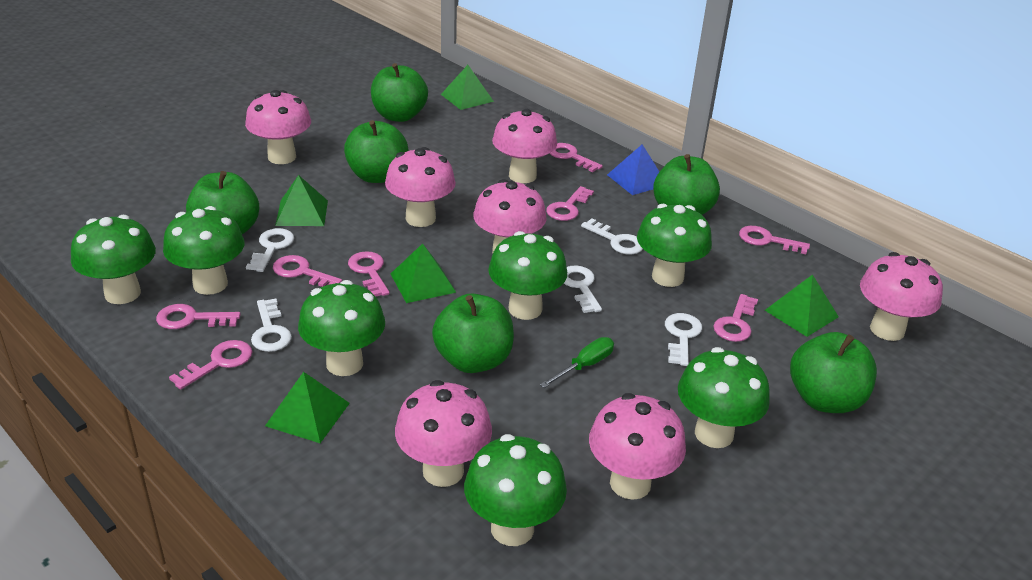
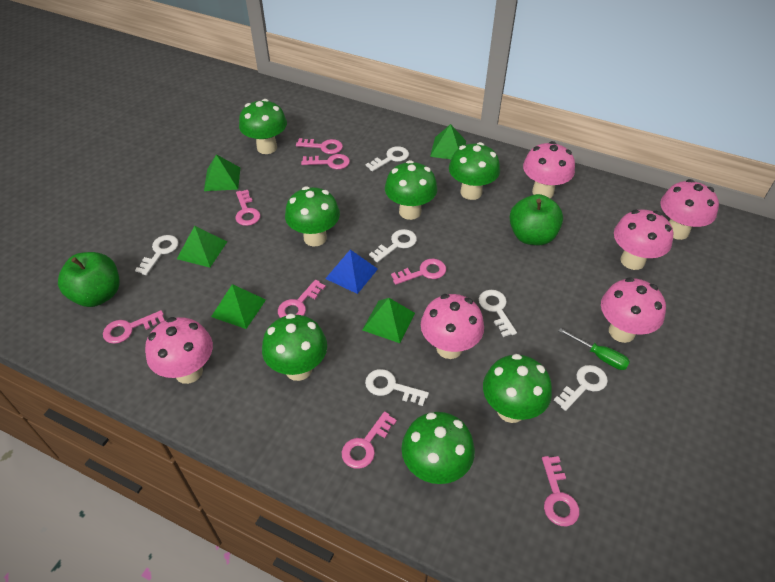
green apple: [186,171,259,234] [344,120,409,183] [371,63,428,122] [432,293,514,373] [653,154,720,215] [790,332,877,413] = 6 -> [58,252,120,307] [509,194,563,245] = 2
pink mushroom: [245,90,311,164] [385,147,456,227] [395,380,492,487] [473,179,547,253] [492,109,557,183] [589,393,686,500] [860,252,943,341] = 7 -> [145,317,213,384] [421,294,484,359] [523,141,575,198] [601,277,666,343] [614,210,673,270] [660,179,719,240] = 6
white key: [246,228,294,272] [251,299,292,352] [564,265,602,313] [581,218,643,254] [665,313,702,366] = 5 -> [135,235,179,275] [365,369,429,406] [366,146,409,172] [369,229,417,263] [479,290,517,337] [554,365,608,411] = 6

